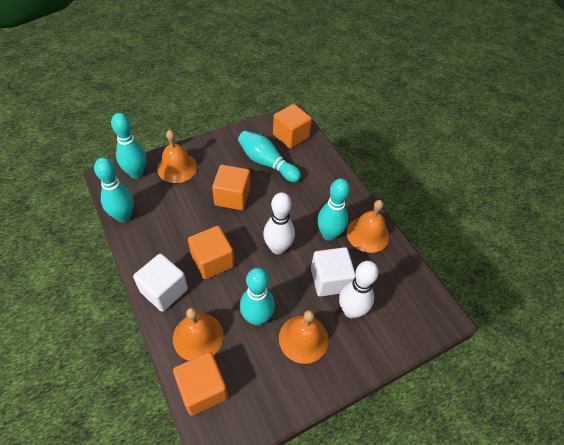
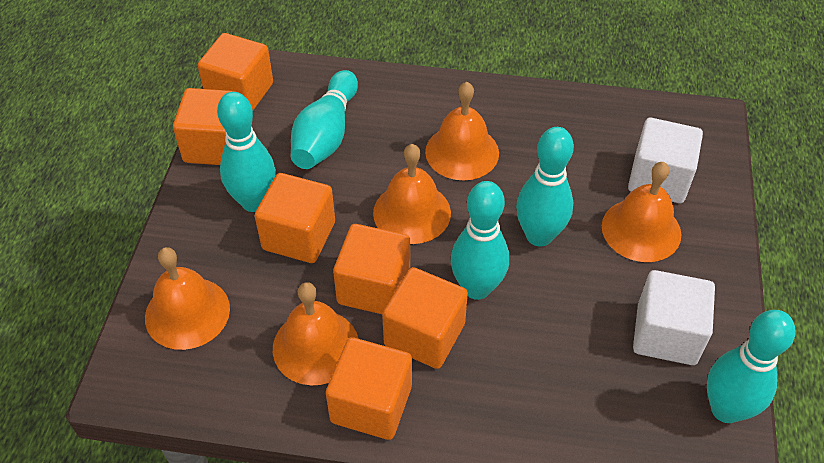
orange bell: [157,130,197,183] [173,307,224,361] [279,310,329,364] [347,200,389,253] = 4 -> [145,247,230,350] [273,282,358,385] [373,144,451,244] [425,82,499,181] [602,162,681,262] = 5
orange cube: [173,352,228,416] [188,226,234,279] [212,165,250,210] [273,104,312,148] = 4 -> [173,88,236,165] [198,33,273,110] [255,173,335,263] [326,337,412,440] [333,224,410,314] [382,267,468,369] = 6
white bowling pin: [263,192,295,254] [339,261,379,318] = 2 -> none = 0

